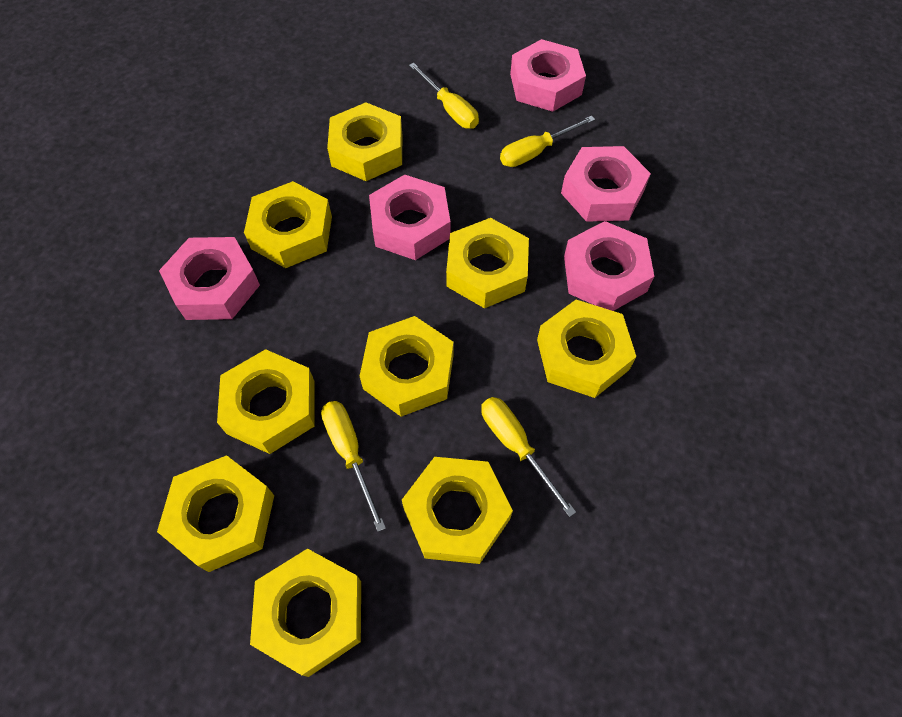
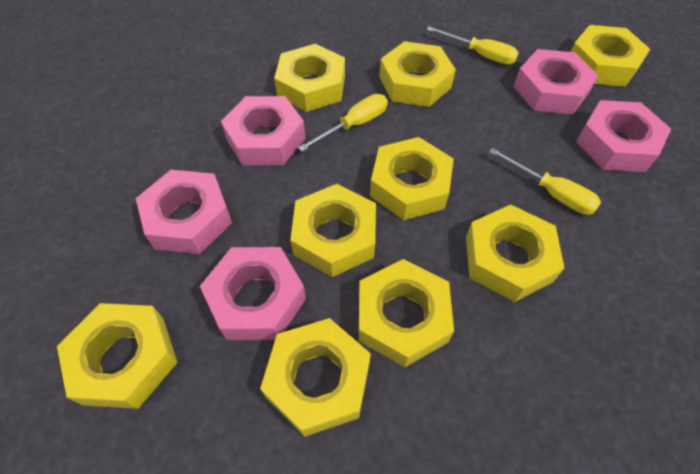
yellow screwdriver: [321,401,386,532] [409,63,479,129] [481,397,576,517] [500,116,595,167] = 4 -> [298,94,388,152] [427,27,519,65] [489,148,601,215] = 3

